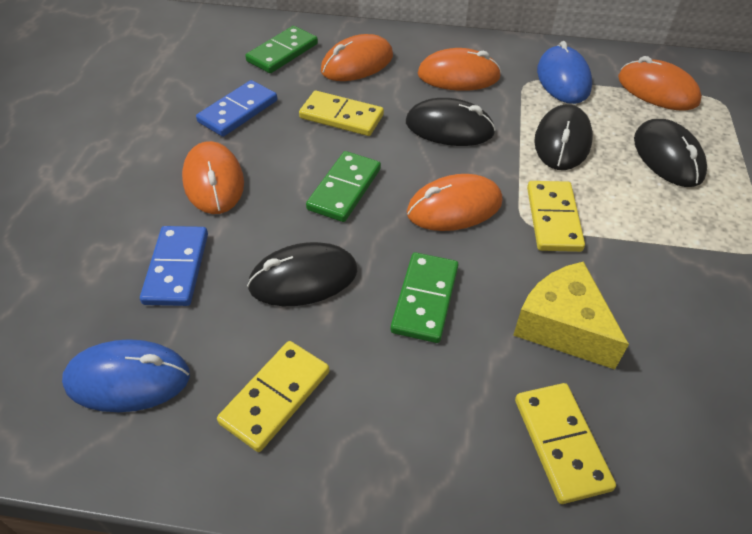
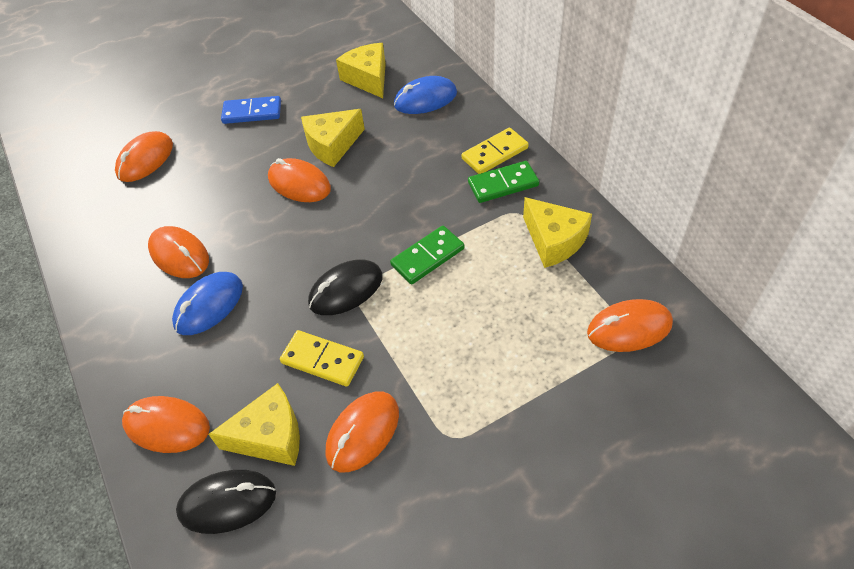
black mouse: [247,242,357,306] [406,98,496,146] [534,104,593,170] [634,119,707,187] = 4 -> [176,470,276,534] [308,259,383,315] = 2
blue domino: [140,226,208,306] [196,80,277,137] = 2 -> [221,96,281,124] = 1
green domino: [245,26,318,73] [306,151,381,222] [391,252,458,343] = 3 -> [390,226,465,284] [468,161,539,203] = 2
orange mouse: [182,141,244,214] [321,34,393,81] [407,174,503,231] [418,48,501,91] [618,56,702,111] = 5 -> [115,131,173,182] [122,396,210,453] [148,226,209,278] [268,158,331,202] [326,391,399,472] [587,299,673,352] = 6
yellow cheese: [513,261,629,369] = 1 -> [208,383,300,466] [301,109,365,167] [336,43,386,98] [523,197,592,268] = 4
yellow domino: [217,341,329,452] [299,91,384,136] [515,383,616,504] [527,181,585,252] = 4 -> [280,330,364,387] [461,128,529,174] = 2

